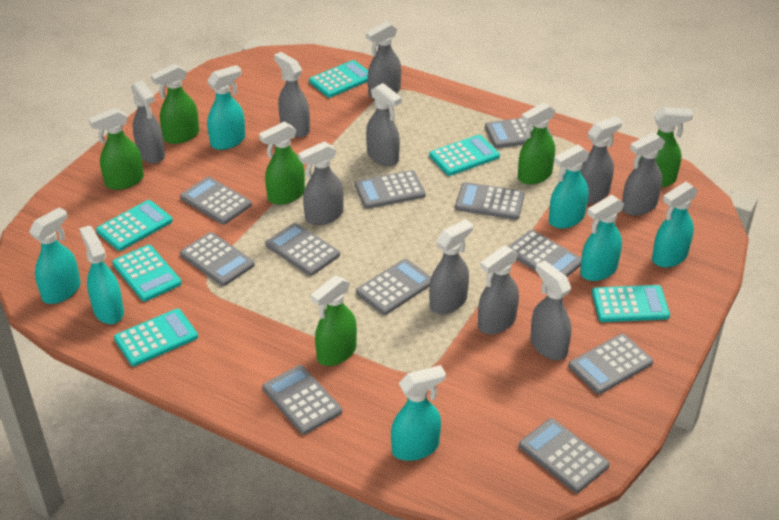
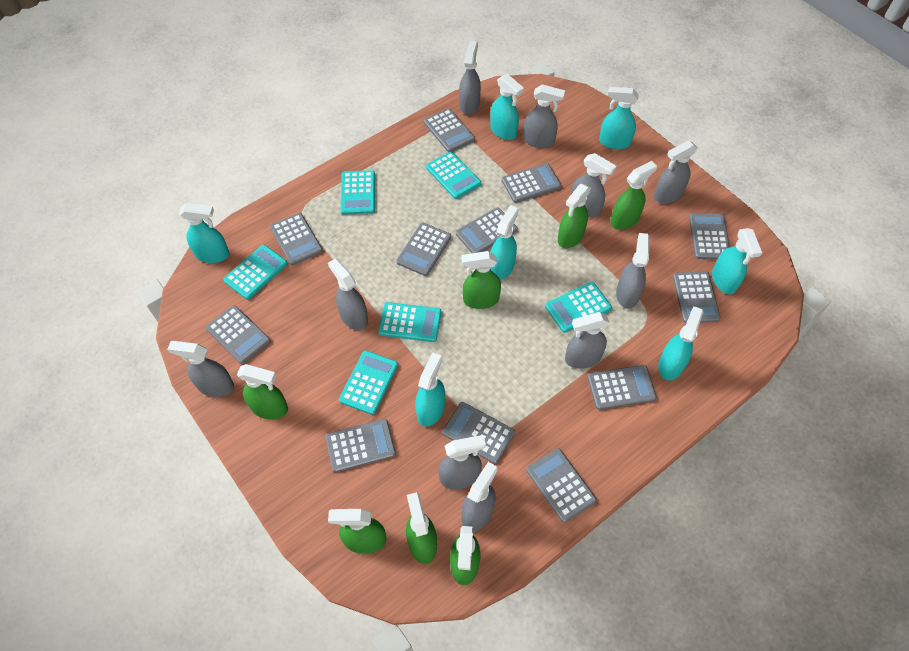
green spray bottle: [88,108,144,190] [151,63,199,144] [259,122,305,205] [311,276,357,366] [518,102,555,185] [639,107,693,187] = 6 -> [237,364,288,420] [328,509,386,554] [406,492,437,564] [450,526,480,585] [462,251,501,309] [558,184,591,248] [610,161,657,230] = 7
grey calculator: [180,177,252,225] [180,232,255,286] [262,365,342,435] [265,223,340,276] [355,170,426,209] [356,259,431,315] [455,182,525,220] [485,118,552,148] [508,230,581,277] [519,418,610,493] [568,334,653,394] = 11 -> [206,305,270,364] [270,213,323,265] [326,419,396,472] [396,223,451,276] [424,108,475,152] [442,402,515,464] [456,208,518,253] [502,163,561,203] [526,448,597,523] [588,365,657,410] [673,271,721,323] [689,213,730,260] = 12

